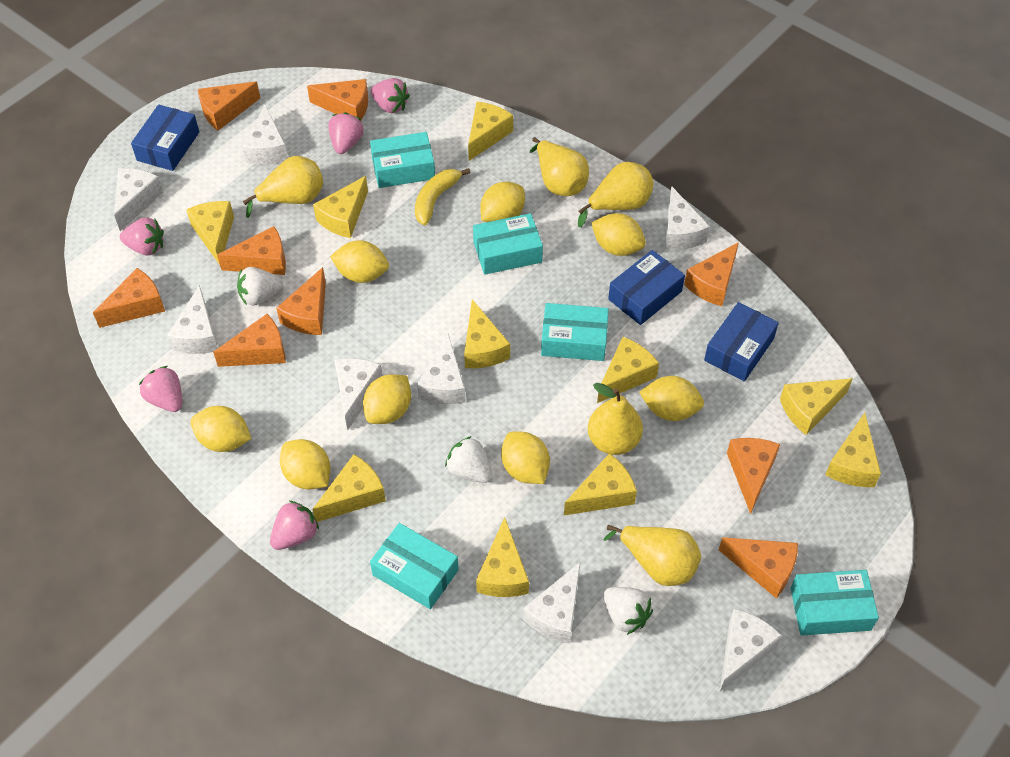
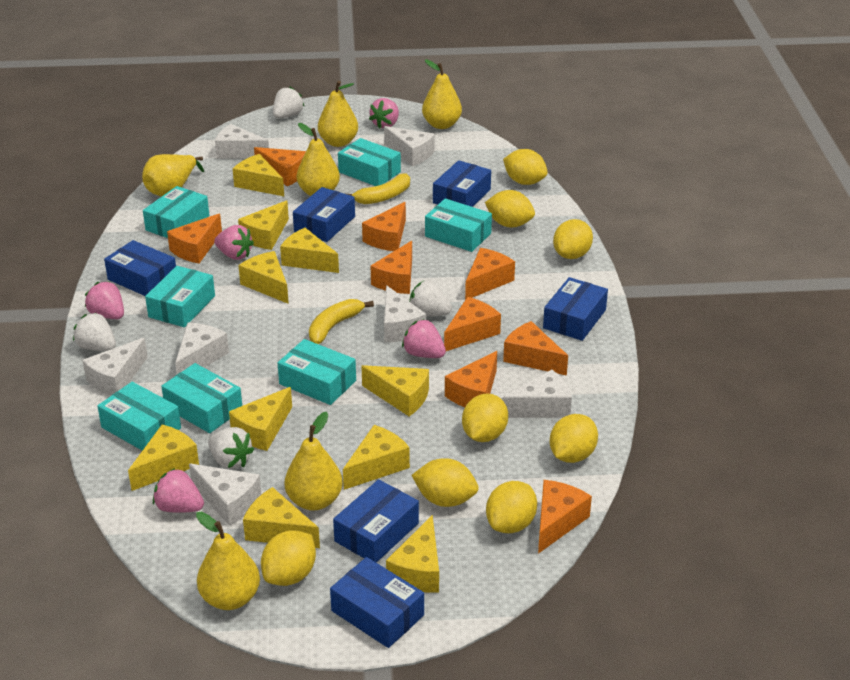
blue box: [131,105,199,171] [608,250,685,325] [704,302,779,381] = 3 -> [104,240,176,296] [293,187,355,242] [330,557,424,648] [333,479,419,563] [433,160,491,207] [543,277,608,341] = 6
turquoise box: [370,132,435,188] [370,523,459,609] [473,213,543,275] [541,303,609,361] [790,570,879,636] = 5 -> [97,382,181,451] [143,186,209,238] [145,266,215,327] [161,363,242,433] [278,339,356,405] [338,138,401,186] [425,198,492,252] = 7
white cheese: [114,168,164,231] [167,285,218,354] [243,105,288,165] [334,358,383,430] [417,334,466,404] [523,561,581,644] [665,186,710,250] [720,608,782,691] = 8 -> [82,338,148,396] [175,322,229,374] [189,464,262,526] [215,124,269,159] [384,126,435,166] [384,285,426,342] [502,370,572,418] = 7
white strawberry: [237,267,283,306] [445,436,492,483] [603,587,653,635] = 3 -> [73,313,116,351] [208,427,254,469] [273,87,304,118] [409,280,452,317] = 4
yellow banana: [415,168,471,225] = 1 -> [309,299,374,344] [347,173,410,204] = 2
yellow pear: [243,156,323,218] [530,137,589,196] [578,162,654,227] [588,383,643,455] [604,525,701,586] = 5 -> [142,154,204,196] [196,512,260,610] [285,412,342,510] [297,123,340,196] [318,81,358,147] [422,59,462,129] = 6

